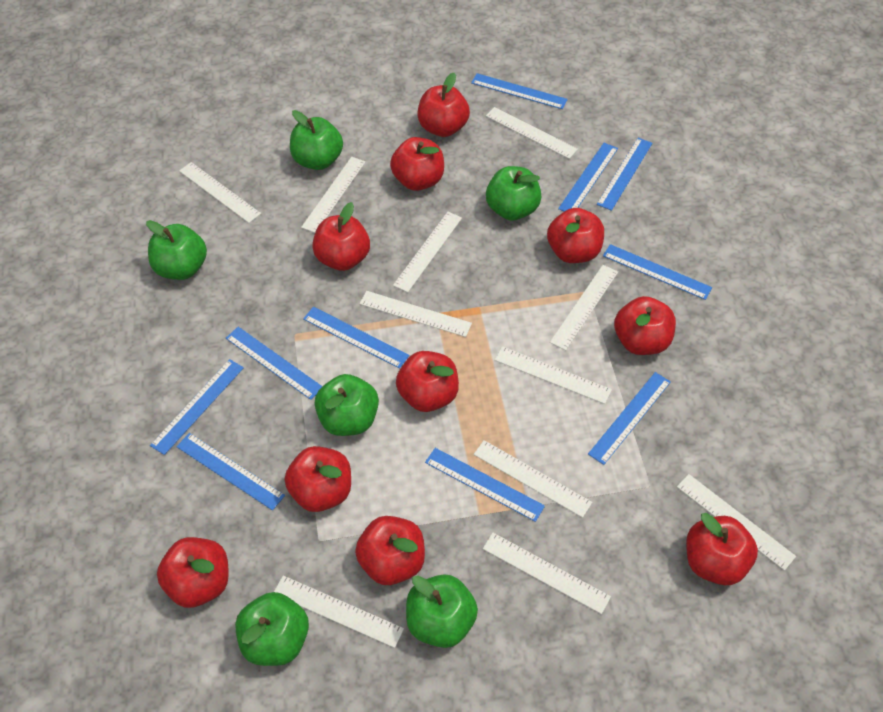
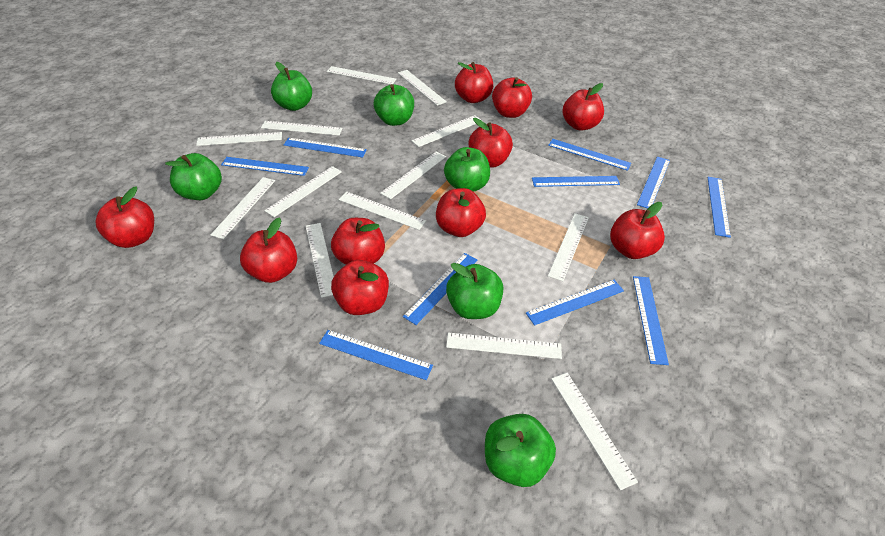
white ruler: [179,162,261,223] [274,576,404,648] [301,157,366,233] [360,291,472,337] [393,212,462,292] [474,440,592,518] [483,533,611,614] [486,107,578,159] [495,346,612,404] [550,265,618,350] [677,474,796,571] = 11 -> [196,132,282,146] [210,177,275,239] [261,121,342,135] [264,166,342,217] [306,223,334,298] [327,66,396,84] [339,191,426,230] [380,152,446,199] [398,70,447,106] [411,115,482,147] [446,333,562,359] [548,213,589,281] [551,373,638,490] = 13

